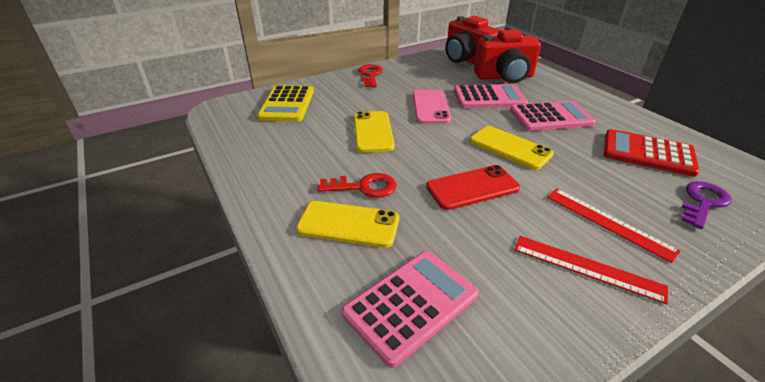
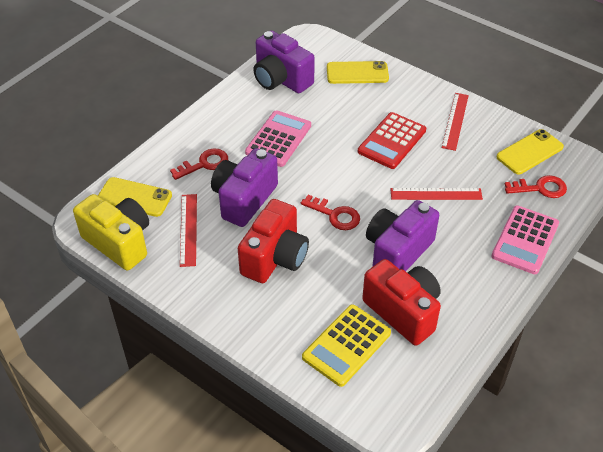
pink calculator: [341,251,479,368] [454,84,528,108] [510,101,596,131] = 3 -> [245,110,311,167] [491,205,559,274] = 2
pink phone: [413,90,451,124] = 1 -> none = 0
purple camera: none = 0 -> [211,148,278,227] [253,31,315,93] [366,200,439,271] = 3
purple key: [681,181,732,229] = 1 -> none = 0
red key: [318,173,396,198] [358,64,383,87] = 2 -> [170,148,228,180] [301,195,360,230] [505,175,567,198] = 3
red phone: [426,165,520,210] = 1 -> none = 0
red ruler: [514,236,668,305] [547,189,681,263] = 2 -> [180,194,197,267] [390,188,483,200] [442,93,469,151] = 3
yellow camera: none = 0 -> [73,194,149,271] = 1

